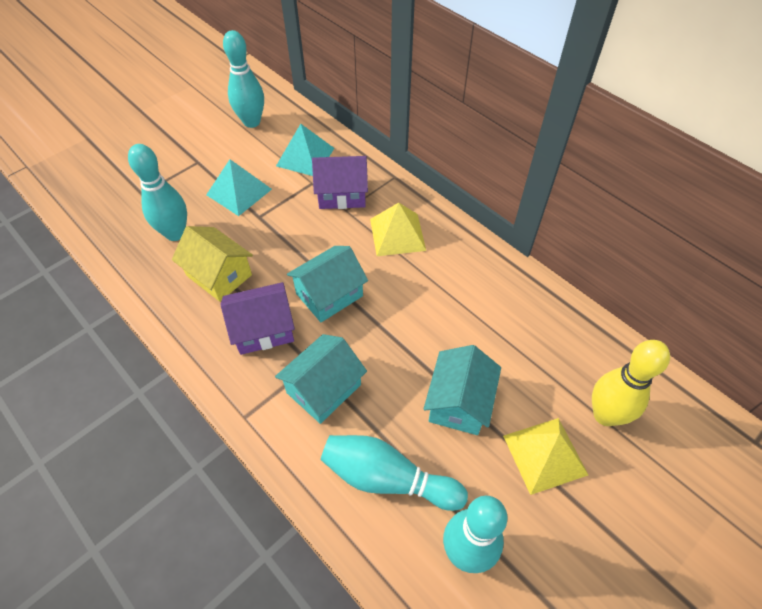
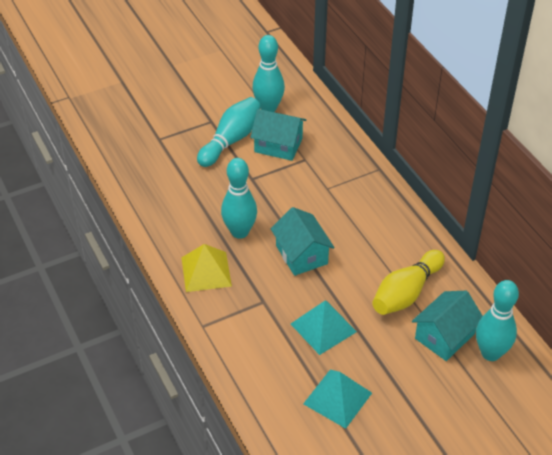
purple house: [220,282,295,355] [312,156,368,209] = 2 -> none = 0
yellow house: [172,226,253,302] = 1 -> none = 0
yellow pyramid: [370,203,426,256] [503,418,588,495] = 2 -> [181,244,232,292] = 1

